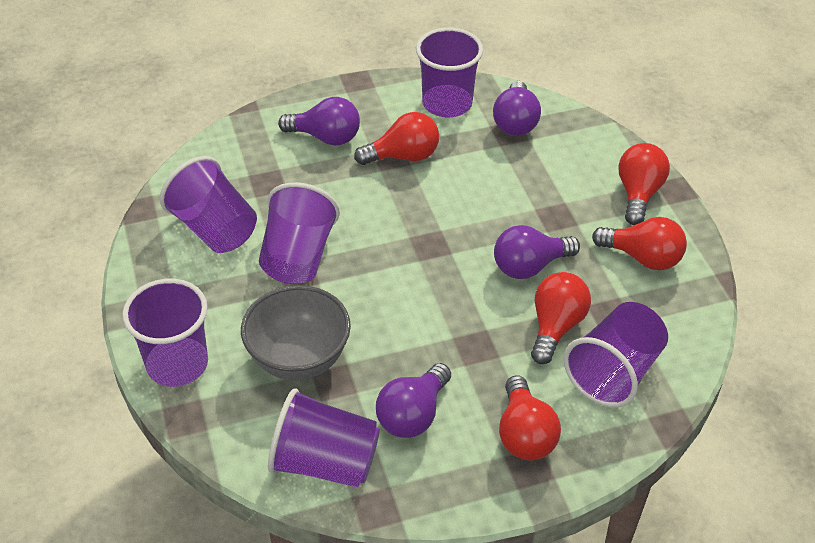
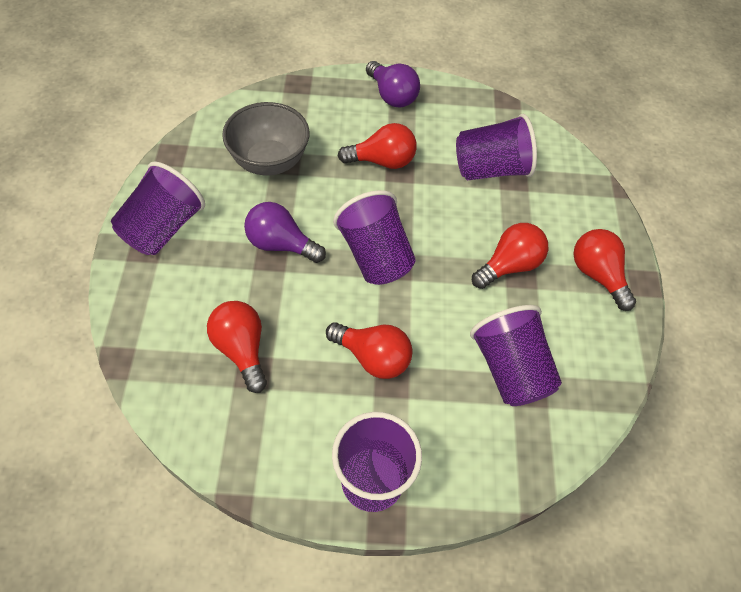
purple cup: [122,279,208,387] [160,156,257,253] [259,182,340,284] [268,388,380,488] [416,28,483,117] [564,302,668,408] = 6 -> [111,162,205,255] [332,412,422,512] [333,190,416,285] [456,114,537,181] [470,305,562,406] = 5
purple light bulb: [278,97,360,145] [376,363,451,438] [493,81,541,136] [494,225,580,279] = 4 -> [244,202,326,263] [366,61,420,107] = 2

